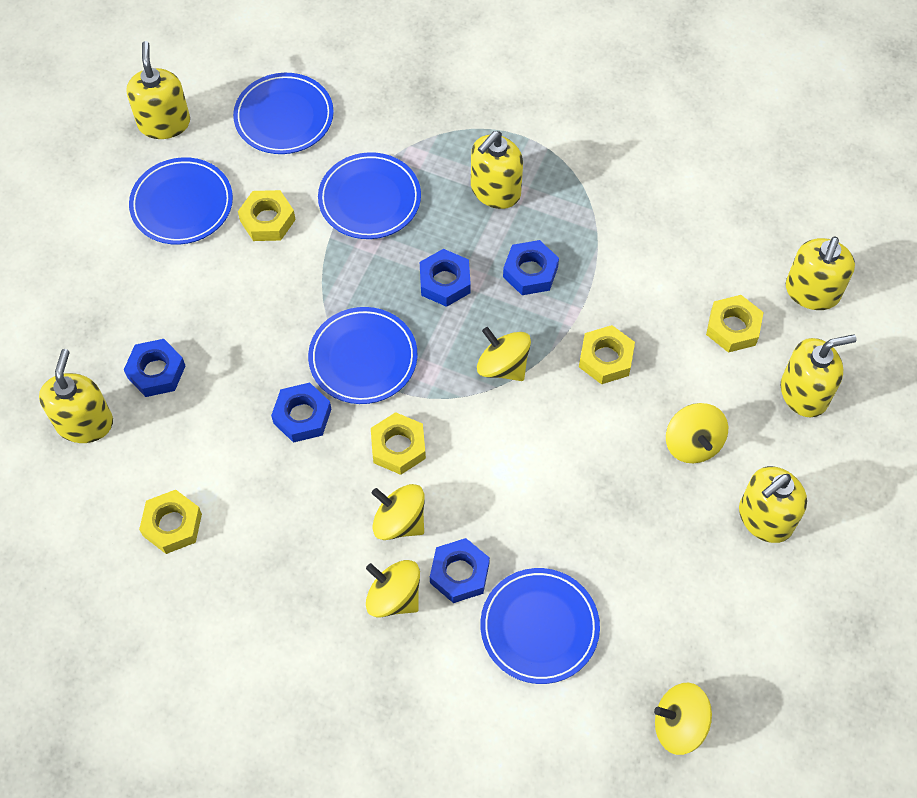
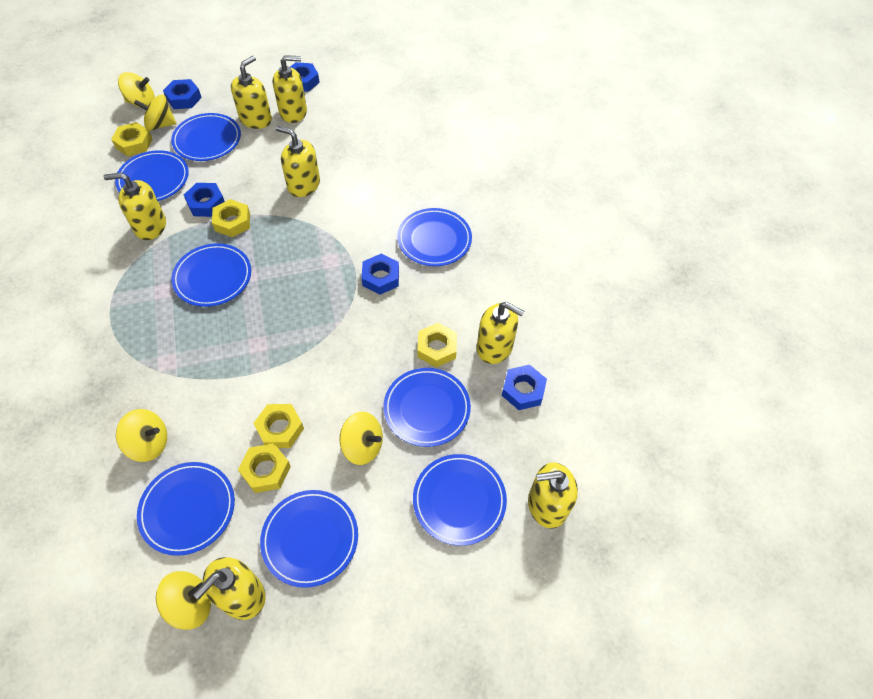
blue plate: [129,157,233,245] [233,73,334,154] [308,307,417,404] [318,152,421,239] [480,568,600,684] = 5 -> [115,150,189,201] [137,462,235,556] [171,113,241,161] [171,243,251,307] [260,490,358,588] [383,368,471,447] [397,208,472,266] [413,454,507,546] = 8
yellow soap dispenser: [39,349,113,443] [126,41,190,139] [471,131,523,209] [739,466,807,543] [781,334,857,417] [786,237,855,310] = 6 -> [104,172,166,240] [193,557,266,620] [231,56,272,129] [273,55,307,123] [276,126,320,197] [477,302,524,364] [528,463,578,529] = 7

